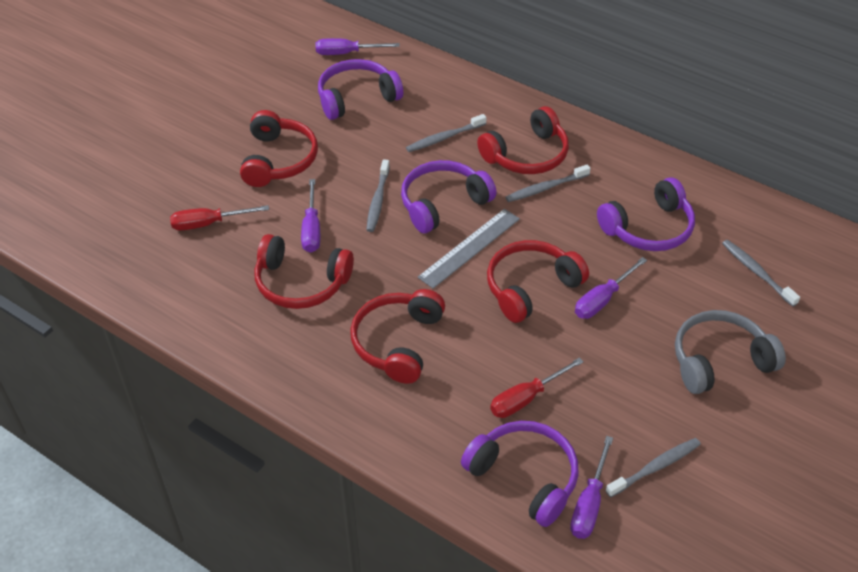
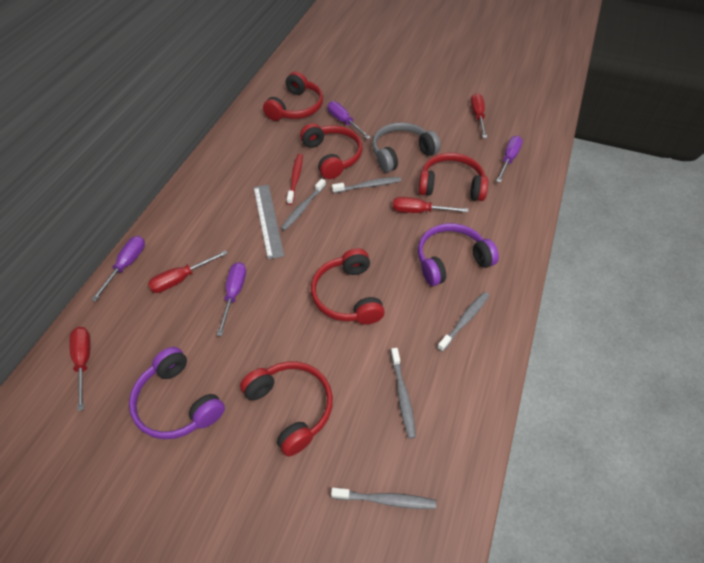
purple headphones: [318,59,403,120] [401,160,496,233] [461,421,579,527] [597,177,695,251] = 4 -> [129,347,225,439] [418,223,499,286] = 2
red screwdriver: [170,205,269,231] [490,357,584,418] = 2 -> [69,327,91,411] [148,250,228,293] [393,197,468,213] [470,93,487,138] = 4
red toothbrush: none = 0 -> [287,154,303,205] = 1

